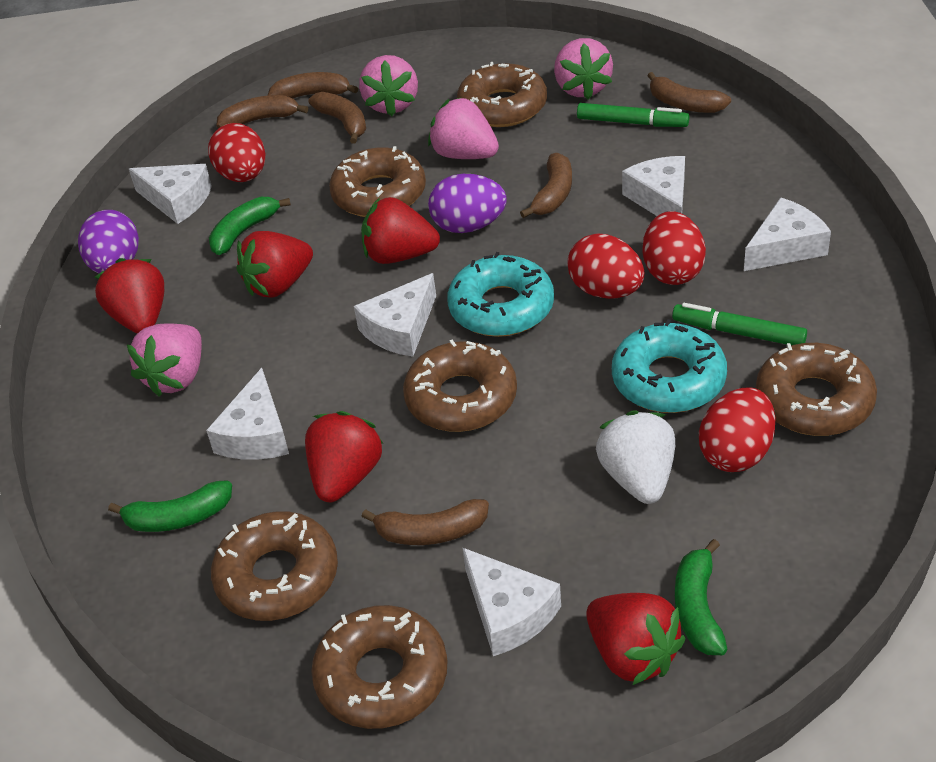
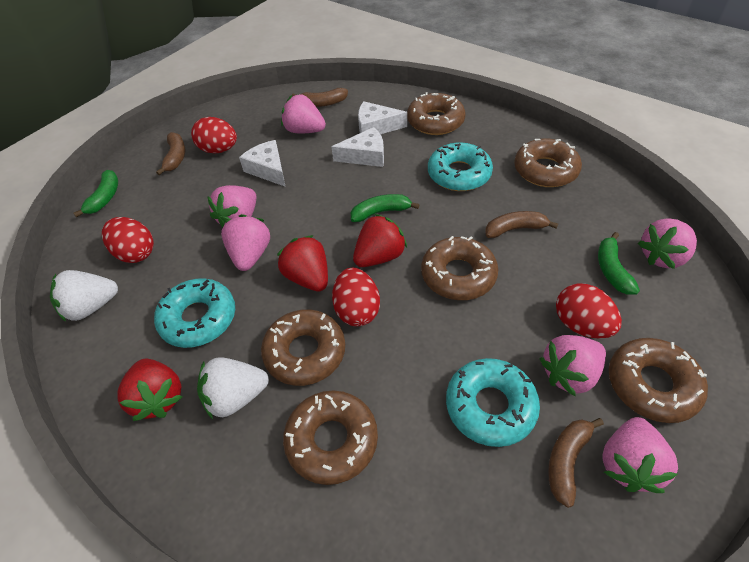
brown banana: [217,95,308,129] [268,72,358,98] [308,92,366,144] [361,499,489,545] [520,153,572,218] [647,72,731,113] = 6 -> [156,132,185,175] [292,88,348,107] [485,211,558,238] [548,418,604,508] = 4
green marker: [577,103,689,127] [672,303,807,345] = 2 -> none = 0
pink strawberry: [127,323,202,397] [359,55,418,116] [428,98,499,159] [554,38,613,100] = 4 -> [207,185,257,228] [221,214,270,271] [281,94,326,133] [539,335,606,396] [602,417,678,493] [638,218,697,269] = 6
purple egg: [78,210,139,274] [428,174,507,233] = 2 -> none = 0
red strawberry: [95,258,164,334] [236,231,313,298] [305,411,383,502] [361,197,440,264] [586,593,685,685] = 5 -> [117,359,182,421] [277,235,328,292] [353,214,407,267] = 3
turquoise donut: [447,252,554,337] [612,319,727,413] = 2 -> [154,278,235,348] [428,142,493,191] [446,358,540,447] = 3
white cheese: [129,164,212,224] [206,368,289,460] [354,273,436,356] [462,547,561,656] [622,156,685,216] [744,197,831,271] = 6 -> [239,140,286,187] [332,127,384,167] [358,101,407,134] = 3
white strawberry: [596,410,675,504] = 1 -> [50,270,118,322] [197,357,269,419] = 2

